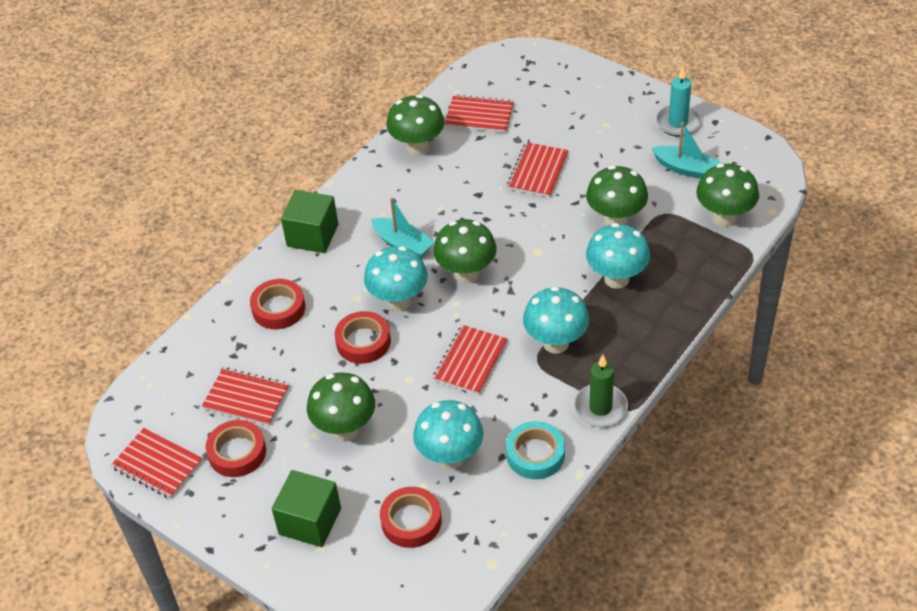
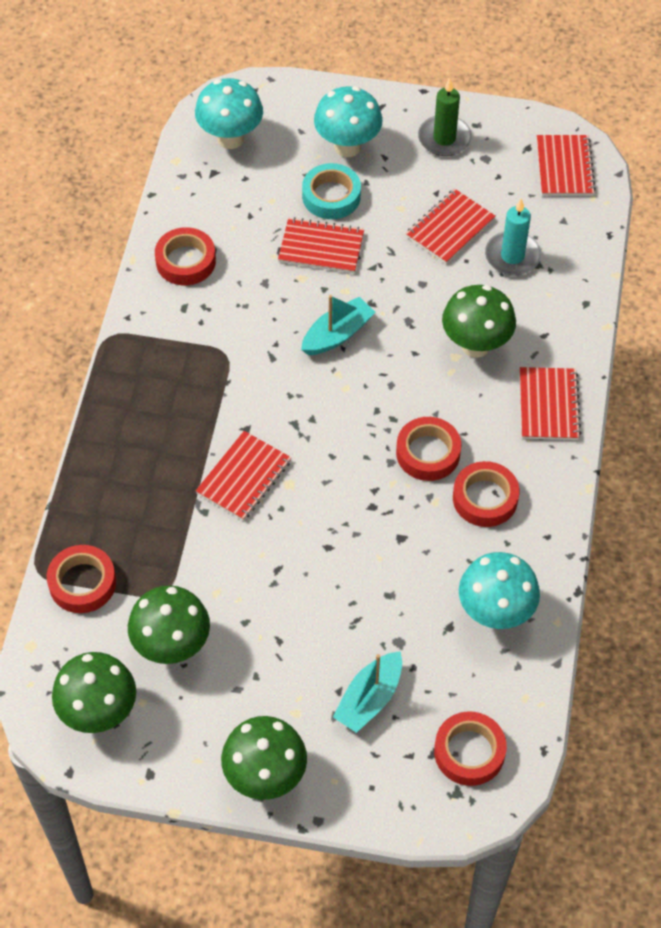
green cube: [272,470,341,547] [281,190,338,253] = 2 -> none = 0
green mushroom: [307,372,375,440] [387,95,445,156] [433,219,496,283] [586,165,648,226] [696,163,759,227] = 5 -> [52,652,136,733] [128,585,210,664] [221,716,307,800] [442,285,516,358] = 4
red tape: [206,420,266,477] [250,279,305,329] [335,311,391,364] [380,487,442,548] = 4 -> [47,545,116,613] [155,227,216,285] [396,417,462,481] [434,712,507,786] [453,461,519,527] = 5
turquoise mushroom: [364,246,428,311] [413,400,483,469] [523,286,589,354] [586,223,650,289] = 4 -> [195,78,263,149] [314,86,383,157] [459,552,540,629] = 3

